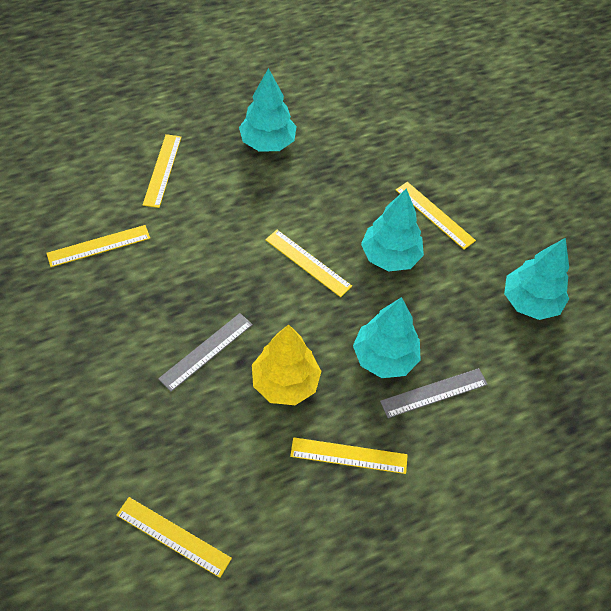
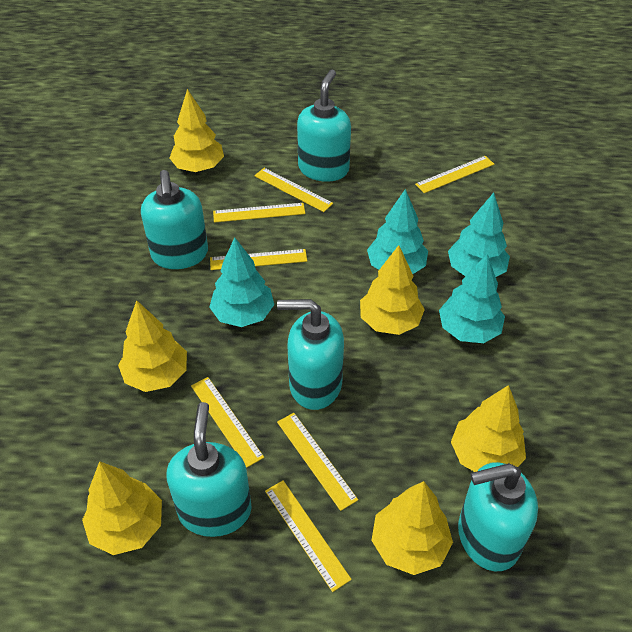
grey ruler: [158,313,253,392] [380,368,488,418] = 2 -> none = 0
turquoise soap dispenser: none = 0 -> [141,170,208,269] [167,402,252,537] [277,299,344,410] [297,69,351,182] [458,462,538,571] = 5
yellow ruler: [46,225,150,267] [116,497,232,578] [143,134,182,208] [265,230,352,297] [290,437,408,474] [396,182,476,249] = 6 -> [191,377,264,468] [210,249,307,270] [213,203,305,223] [254,168,333,212] [265,480,352,592] [277,413,358,511] [415,156,494,193] = 7
yellow tree: [252,324,322,405] = 1 -> [82,461,162,555] [118,300,187,392] [169,89,224,172] [360,245,425,335] [371,481,453,575] [451,385,526,472] = 6

